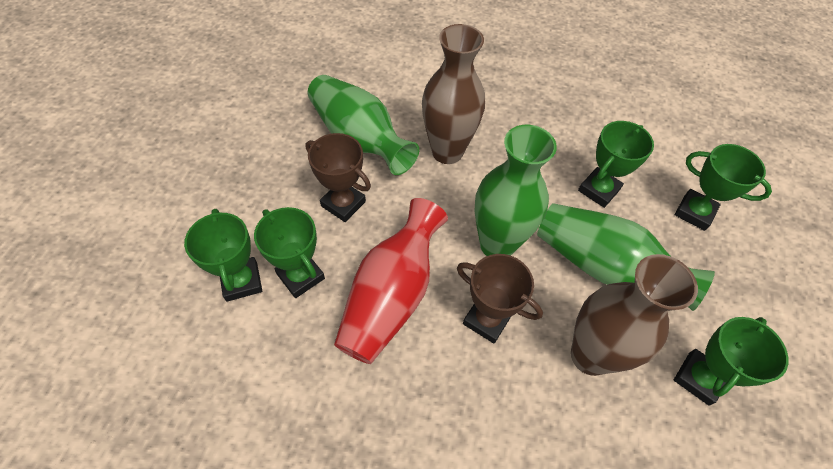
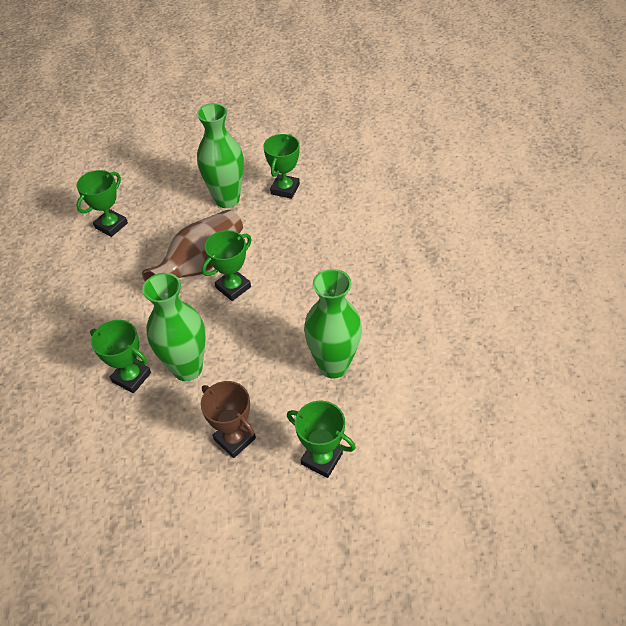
brown trophy: [305,133,371,222] [457,254,543,343] = 2 -> [201,381,256,458] = 1
brown vase: [422,24,485,164] [571,254,698,376] = 2 -> [142,210,243,282] = 1
red vase: [334,198,448,364] = 1 -> none = 0

